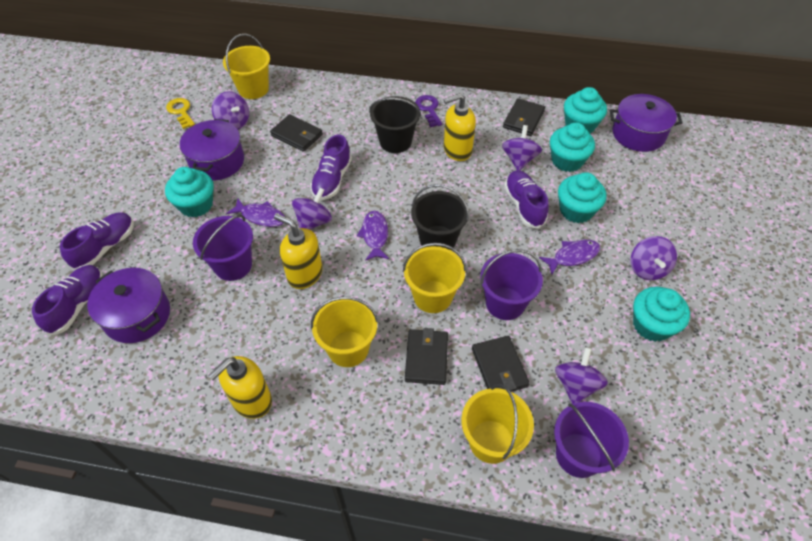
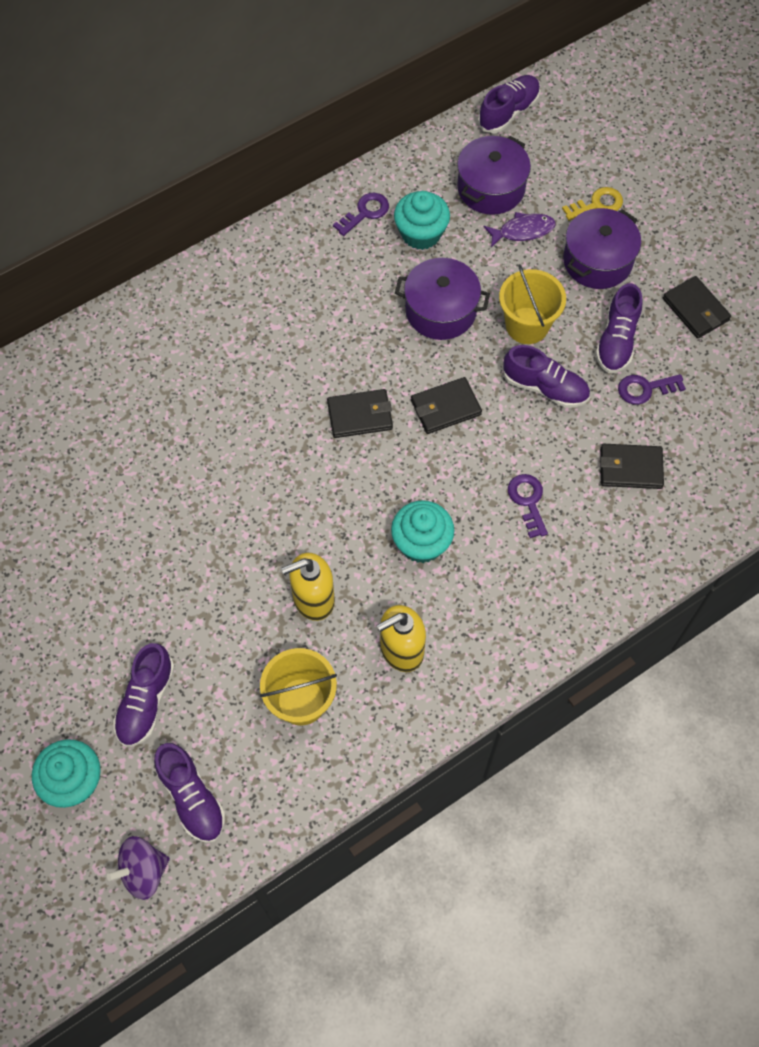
black bucket: [369,96,421,153] [411,184,469,250] = 2 -> none = 0
purple bucket: [193,215,253,281] [480,249,543,320] [554,402,629,478] = 3 -> none = 0
purple fish: [226,199,285,227] [357,211,389,261] [539,240,600,274] = 3 -> [484,212,556,248] = 1
purple key: [415,95,442,127] = 1 -> [333,193,389,236] [508,474,548,538] [618,374,686,405] = 3
purple shoe: [32,265,103,335] [60,212,134,270] [310,134,352,200] [504,170,549,229] = 4 -> [113,643,175,747] [154,743,225,843] [478,75,540,133] [503,345,590,408] [596,283,643,373] = 5
purple spinning top: [212,91,249,130] [292,188,332,230] [502,125,542,170] [555,347,608,404] [631,236,677,280] = 5 -> [107,836,170,900] = 1
turquoise cupcake: [165,167,214,217] [550,122,595,172] [558,172,606,223] [564,87,607,134] [633,287,690,342] = 5 -> [32,739,101,808] [391,500,454,563] [394,191,450,250] = 3
yellow bucket: [223,34,270,99] [311,297,379,367] [403,243,466,313] [461,384,534,464] = 4 -> [260,648,337,725] [499,265,566,344] = 2
yellow soap dispenser: [208,356,272,419] [274,214,323,289] [444,93,476,161] = 3 -> [281,553,335,621] [377,605,426,672] = 2

